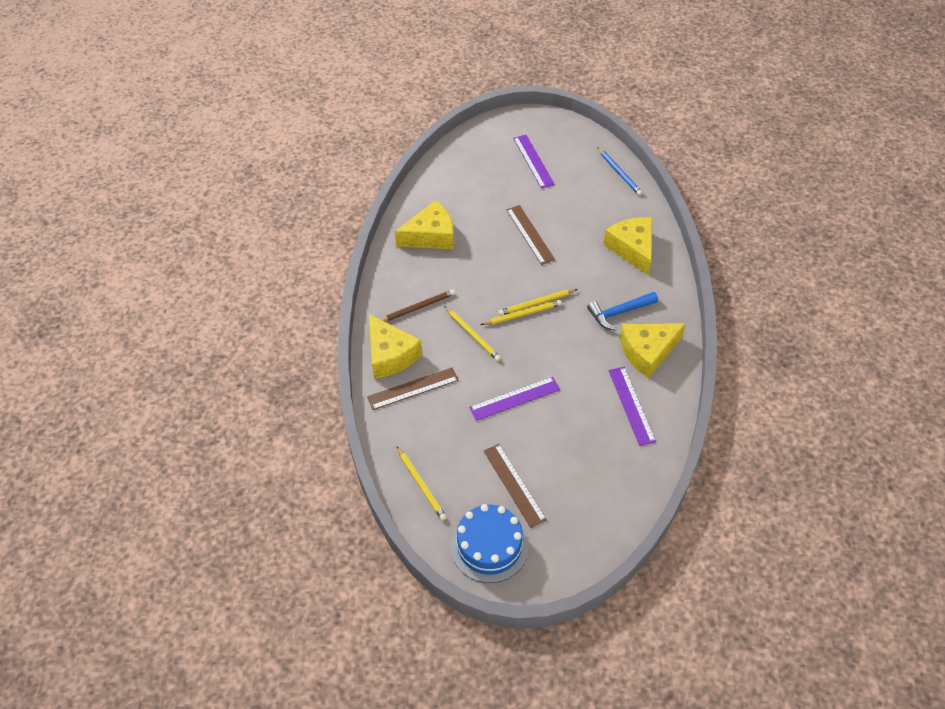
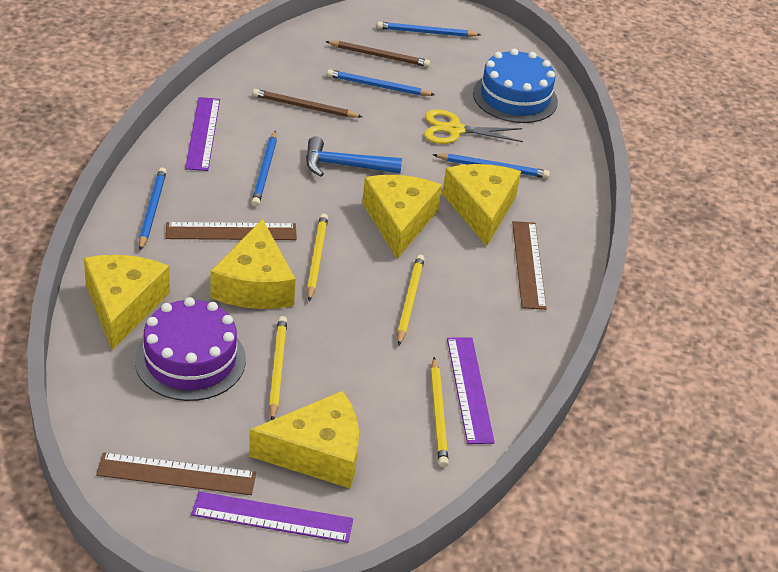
blue pencil: [597,147,642,196] = 1 -> [139,167,167,251] [251,130,277,207] [327,69,435,96] [377,22,481,37] [433,153,550,178] = 5
brown pencil: [380,289,455,322] = 1 -> [253,89,362,118] [325,41,430,67] = 2
purple cake: none = 0 -> [135,297,246,401] = 1
yellow cheese: [369,314,422,379] [395,200,454,249] [603,217,652,276] [620,323,686,378] = 4 -> [84,255,170,350] [210,219,296,309] [249,391,359,488] [362,175,442,259] [442,164,521,246] = 5
yellow scissors: none = 0 -> [424,109,523,144] = 1

